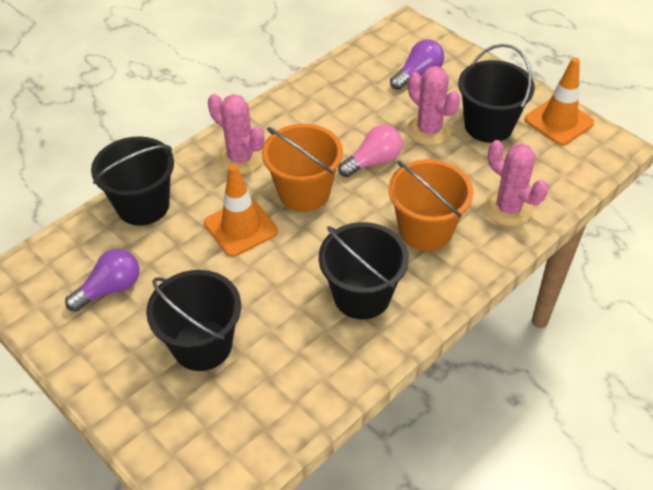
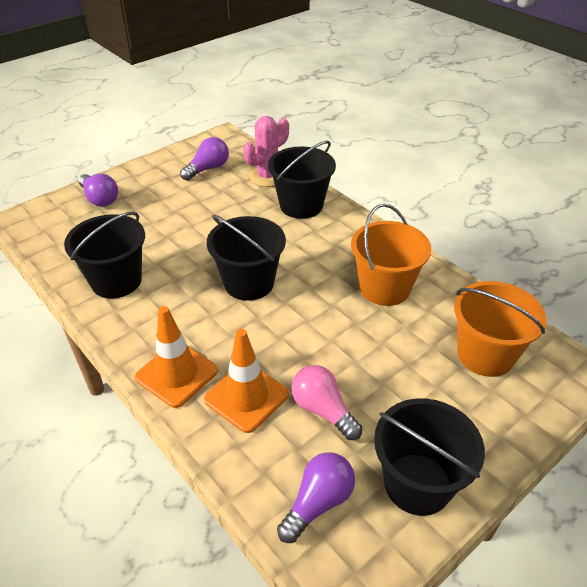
pink cactus: [208,94,264,175] [407,66,460,145] [485,140,548,226] = 3 -> [243,116,289,187] = 1
purple light bulb: [65,249,139,312] [390,39,444,90] = 2 -> [78,174,118,207] [180,137,229,181] [277,452,355,543] = 3

